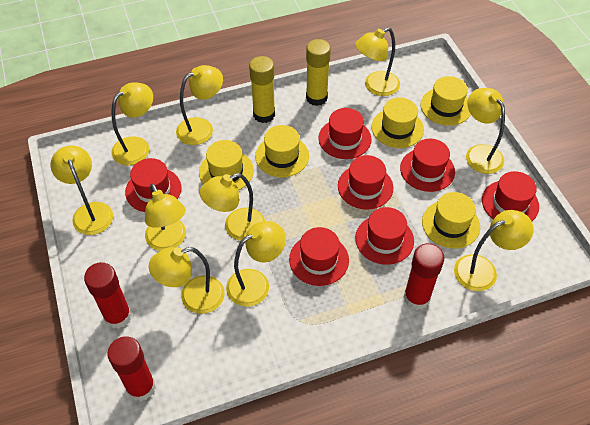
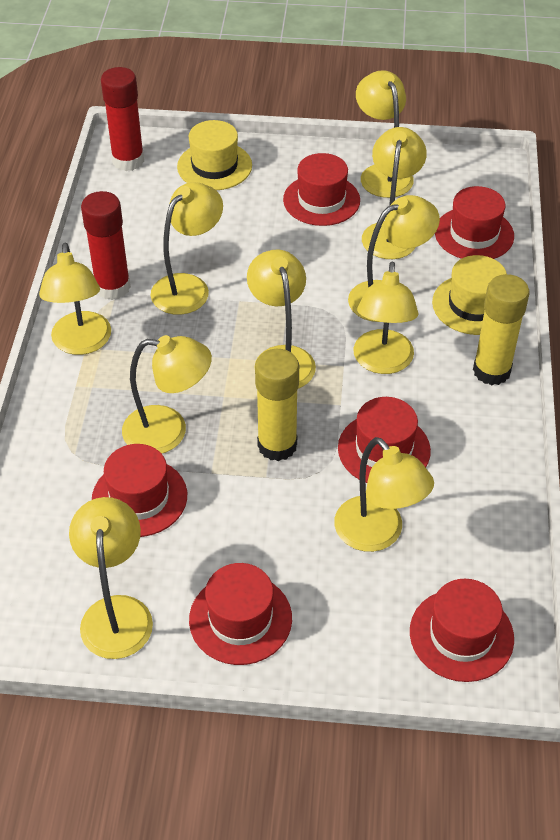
red glue stick: [84,262,132,329] [107,336,156,401] [404,243,445,310] = 3 -> [81,191,131,300] [101,67,144,171] = 2
red hat: [125,158,181,212] [289,227,349,286] [319,108,371,159] [338,155,393,210] [355,207,414,265] [400,139,455,192] [482,171,539,221] = 7 -> [92,444,187,537] [189,563,292,665] [283,153,360,226] [338,397,431,483] [410,579,514,682] [435,186,514,259] = 6
yellow hat: [199,140,254,190] [255,125,309,177] [371,97,424,148] [420,76,471,126] [422,192,480,249] = 5 -> [177,120,252,190] [432,255,507,335] = 2

